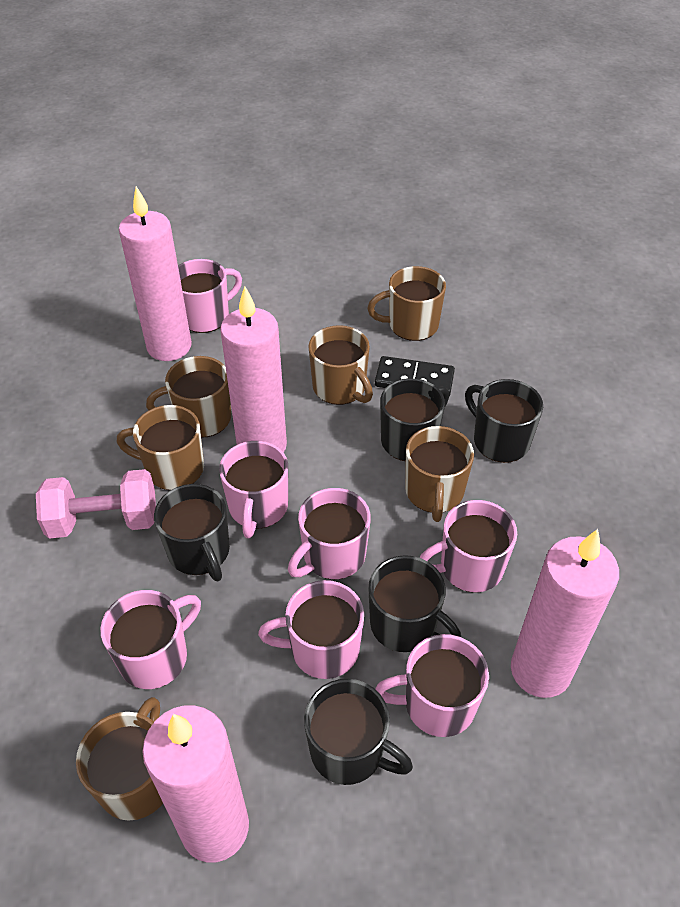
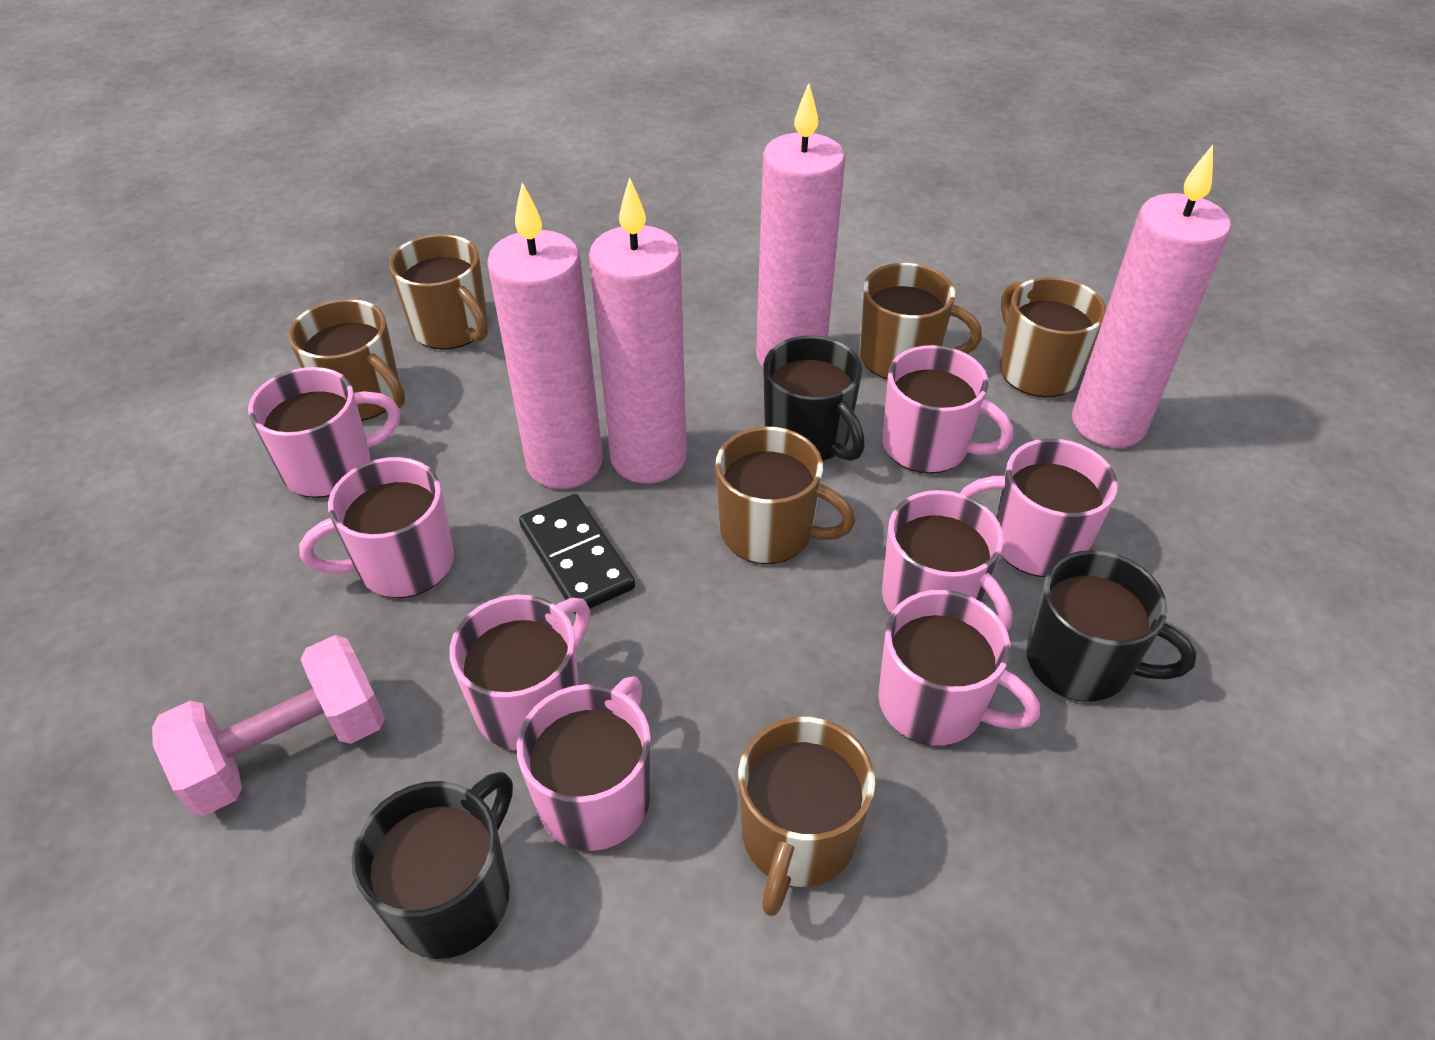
black mug: [154,484,230,581] [304,679,413,785] [368,555,461,652] [380,378,449,461] [465,379,543,463] = 5 -> [352,772,513,959] [763,336,865,461] [1026,550,1197,702] = 3
pink mug: [100,590,201,689] [178,259,242,333] [219,441,288,538] [258,580,364,679] [288,488,371,580] [375,634,489,737] [420,500,517,593] = 7 -> [248,367,400,498] [299,457,454,598] [450,595,590,751] [516,676,651,851] [878,590,1040,746] [882,345,1014,474] [882,490,1012,631] [960,438,1118,577] = 8

